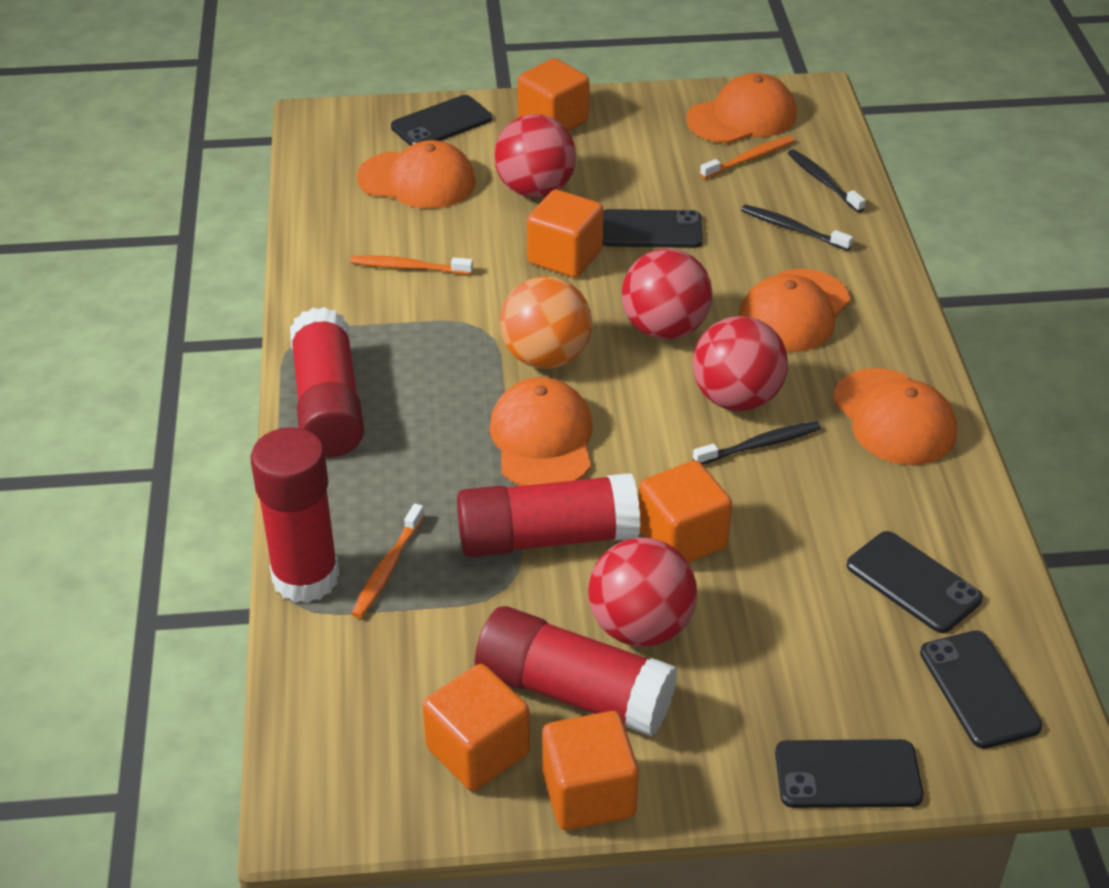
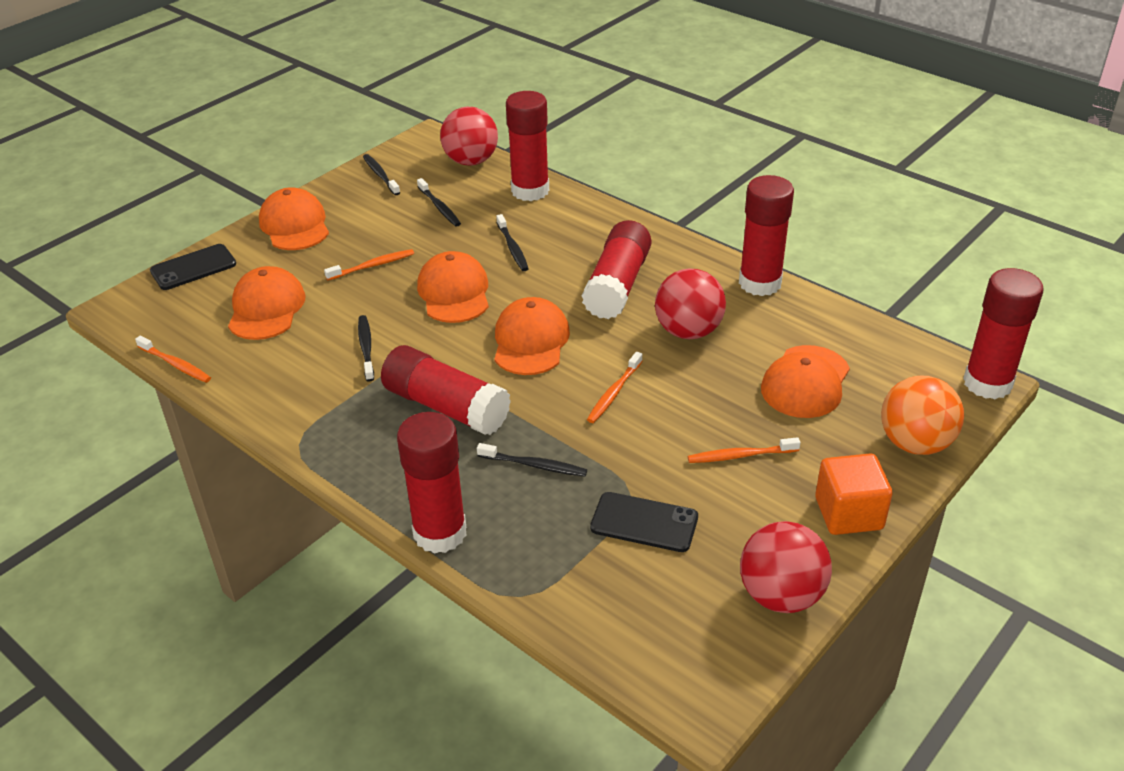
black phone: [391,95,492,146] [603,209,703,248] [775,739,923,808] [847,531,983,633] [920,630,1042,749] = 5 -> [150,244,236,290] [590,492,698,552] = 2
black toothbrush: [693,421,821,465] [741,205,853,251] [788,149,866,213] = 3 -> [358,315,374,382] [363,154,400,195] [417,178,461,227] [477,443,587,477] [496,214,529,271] = 5
orange cube: [423,664,530,791] [517,58,589,131] [527,190,604,278] [542,711,639,830] [638,460,732,563] = 5 -> [815,453,893,535] = 1
orange toothbrush: [351,255,473,275] [352,504,424,618] [700,136,794,179] = 3 -> [135,336,211,383] [324,249,414,280] [587,352,642,423] [688,437,801,463] = 4
red ball: [494,114,576,198] [588,538,697,647] [622,249,712,340] [693,316,788,411] = 4 -> [440,107,498,166] [655,268,726,339] [740,521,832,613] = 3
red glue stick: [251,427,339,603] [290,307,364,457] [457,473,640,557] [475,606,677,736] = 4 -> [381,345,511,435] [397,412,467,554] [506,91,549,201] [582,220,651,319] [739,175,794,296] [963,268,1044,399] = 6

